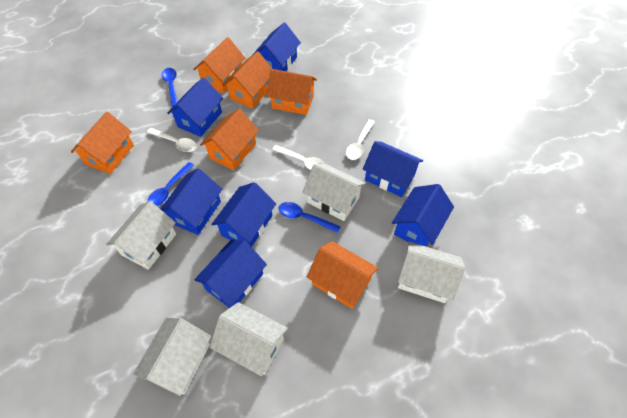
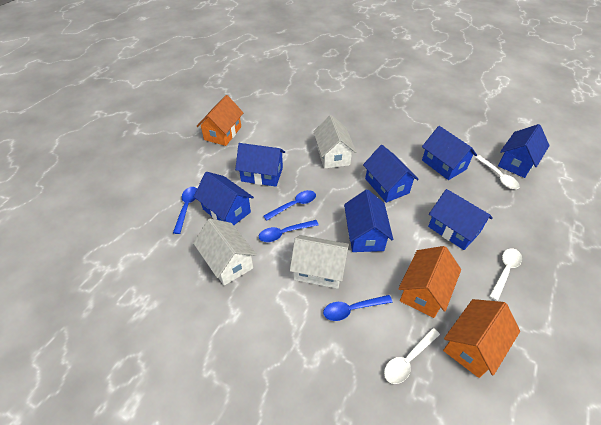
blue spoon: [147,162,194,206] [162,68,178,107] [279,202,341,233] = 3 -> [173,187,197,234] [259,220,319,242] [263,190,316,221] [323,295,393,321] = 4
orange house: [71,112,134,174] [193,37,245,93] [200,109,259,170] [222,51,272,109] [267,69,317,115] [307,241,378,309] = 6 -> [197,95,243,146] [398,246,461,318] [443,299,520,378] = 3
white house: [106,201,176,270] [133,317,211,396] [210,302,288,376] [302,163,366,221] [398,242,465,303] = 5 -> [193,219,257,286] [290,235,349,289] [313,115,356,169] = 3

